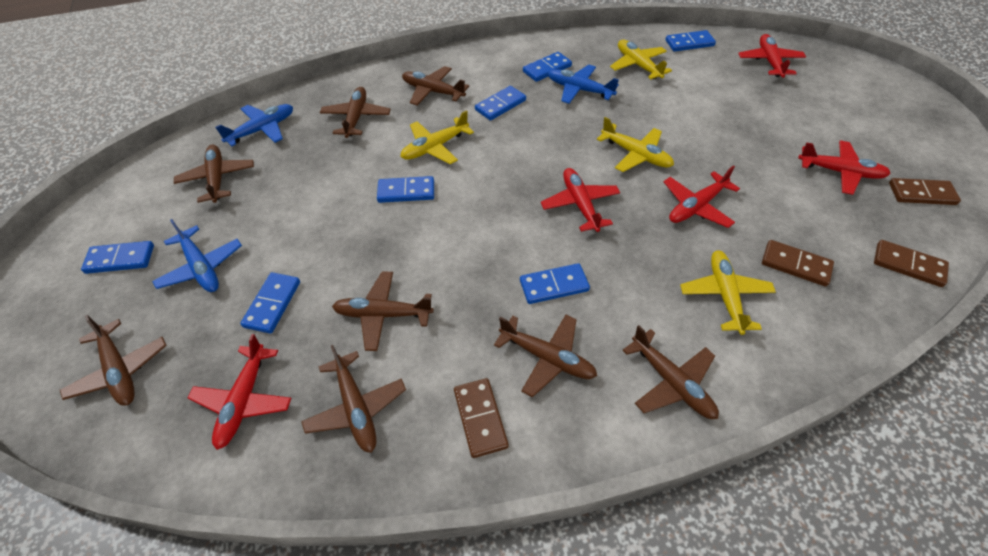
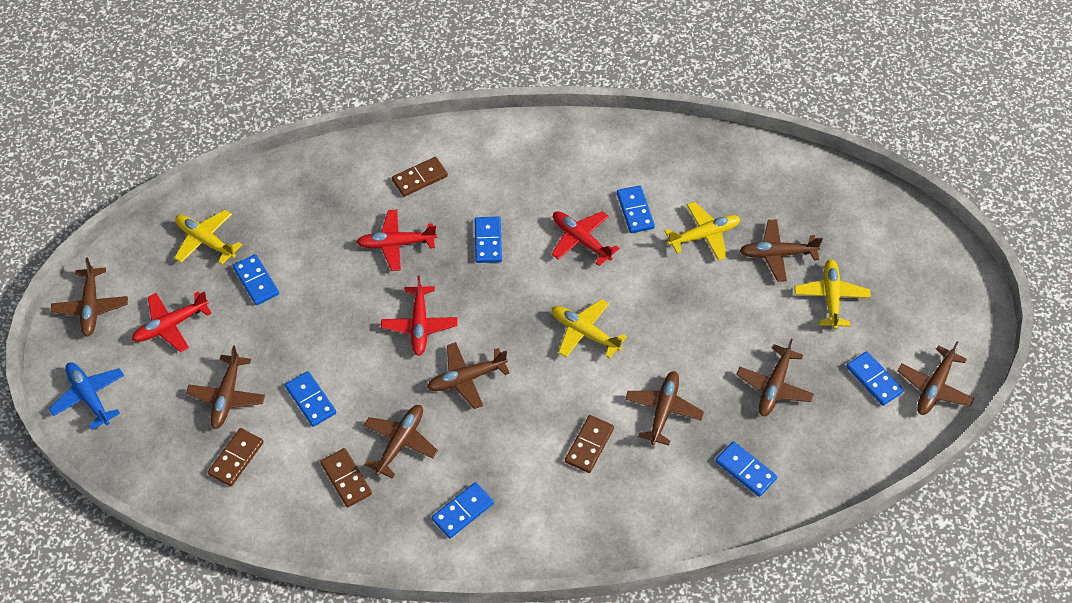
blue plane: [152,219,242,292] [215,104,293,146] [548,65,619,104] = 3 -> [49,362,124,430] = 1
red plane: [188,334,291,450] [541,168,620,232] [664,165,740,228] [738,34,806,78] [798,141,891,195] = 5 -> [132,292,212,352] [356,210,437,271] [381,275,458,356] [551,211,619,266] = 4

